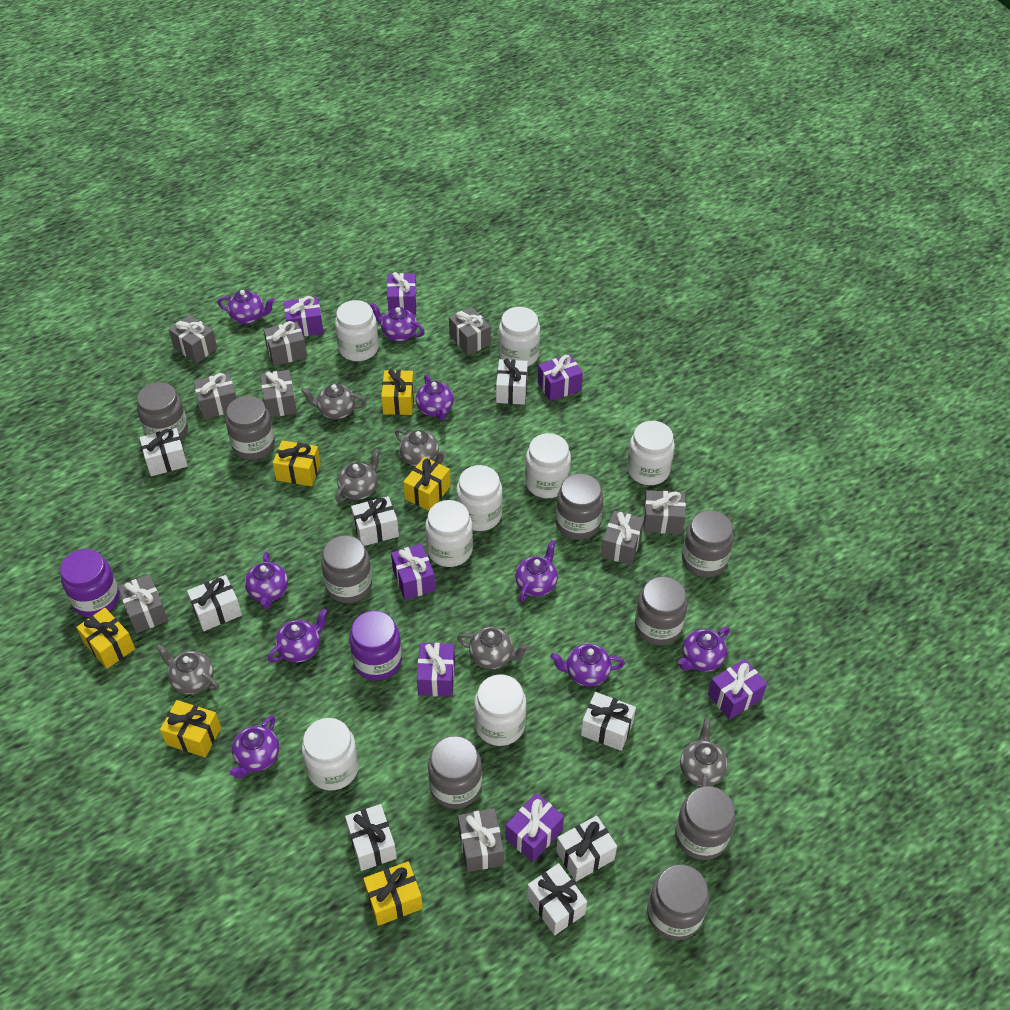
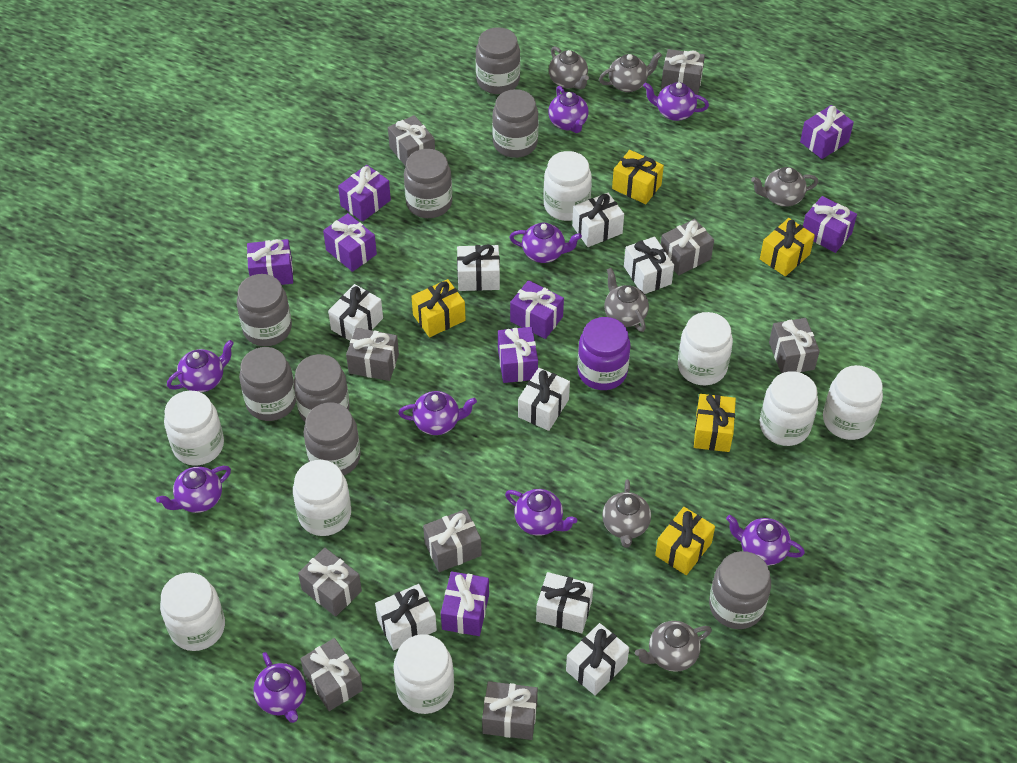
grey jar: [137,382,188,440] [226,396,275,460] [321,535,372,603] [428,736,482,809] [556,473,603,540] [635,576,688,645] [647,864,709,940] [675,786,736,860] [682,510,734,577] = 9 -> [237,274,292,346] [239,347,296,421] [294,354,350,422] [304,402,361,475] [404,149,452,218] [476,27,520,94] [492,89,539,158] [709,551,771,629] = 8
purple gift: [284,296,323,336] [387,272,417,315] [391,544,435,600] [417,643,455,697] [505,793,564,862] [538,354,583,401] [708,659,767,720] = 7 -> [247,239,293,285] [323,213,377,272] [338,165,391,222] [441,571,489,636] [498,327,538,383] [510,280,564,339] [800,105,854,159] [803,196,857,253] = 8
purple jar: [60,549,120,617] [349,611,402,681] = 2 -> [578,317,630,390] = 1
yellow gift: [76,608,135,669] [160,700,221,757] [273,440,321,486] [363,861,423,926] [381,369,414,415] [403,457,451,511] = 6 -> [411,279,466,337] [612,150,664,204] [655,507,715,575] [694,394,736,452] [760,218,815,277] = 5

